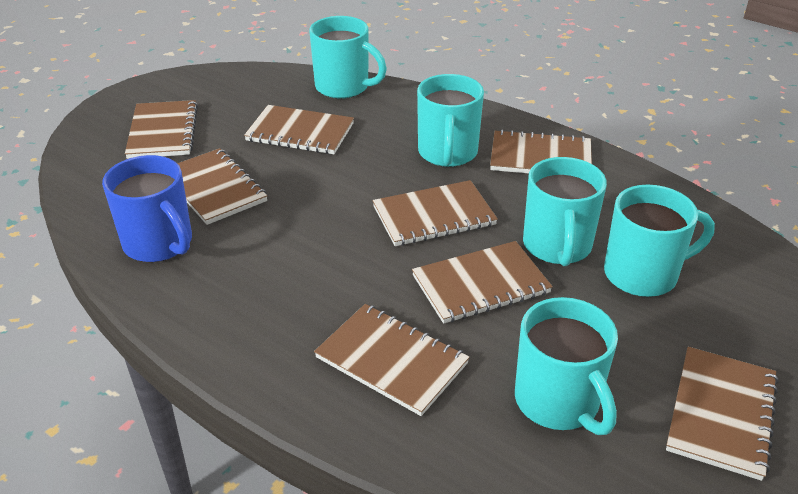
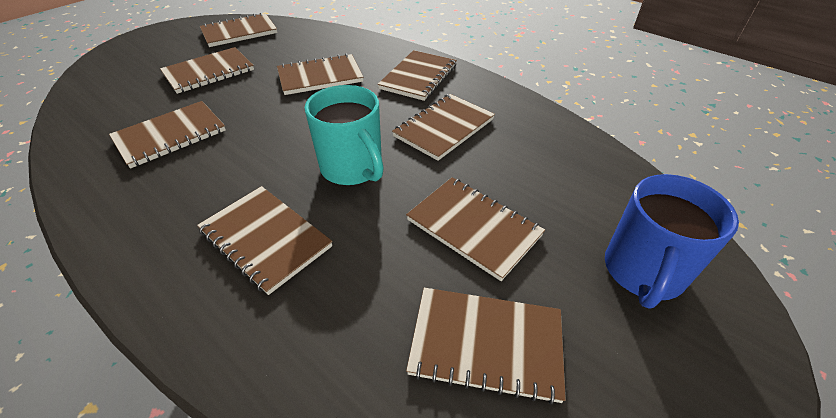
brown notebook: [125,100,198,159] [177,148,268,225] [244,105,354,154] [314,304,470,416] [373,180,498,246] [412,241,553,324] [490,129,592,173] [666,347,779,481] = 8 -> [109,101,226,168] [160,47,254,94] [197,186,332,295] [200,13,277,47] [277,53,364,95] [377,50,457,101] [392,94,495,161] [406,177,545,281] [406,288,566,404] = 9
turquoise mug: [309,16,387,99] [417,74,484,167] [515,297,618,435] [523,157,607,266] [604,185,715,297] = 5 -> [304,85,384,185] = 1

